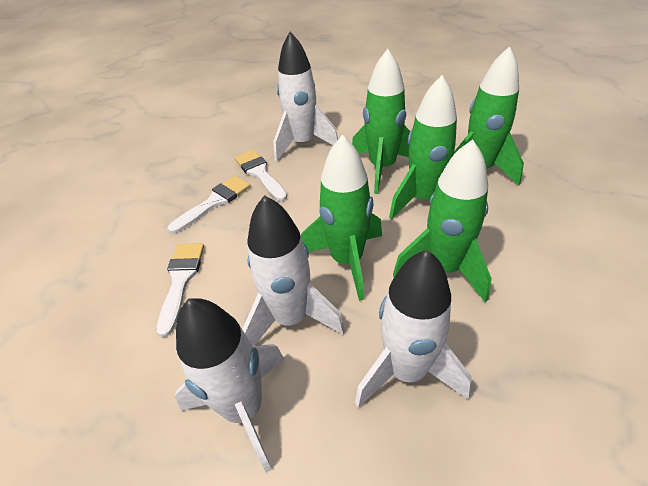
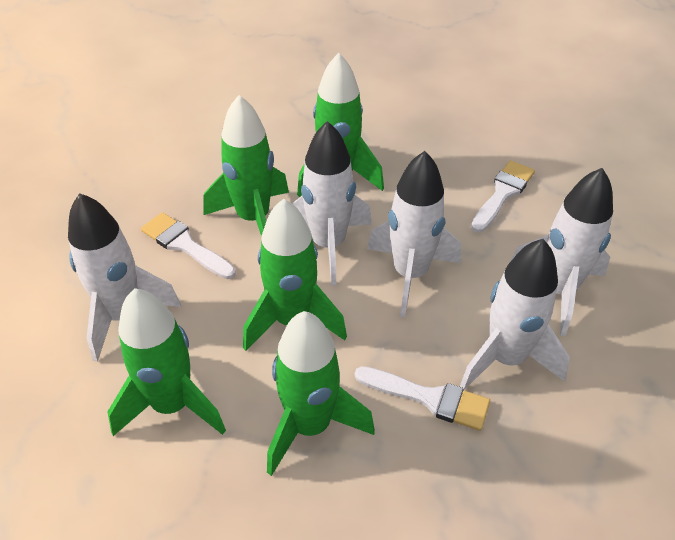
white rocket: [175,298,285,472] [242,195,345,346] [273,32,338,162] [355,250,472,408] = 4 -> [68,193,181,362] [292,121,372,286] [367,151,461,317] [460,239,570,391] [510,168,613,336] = 5

